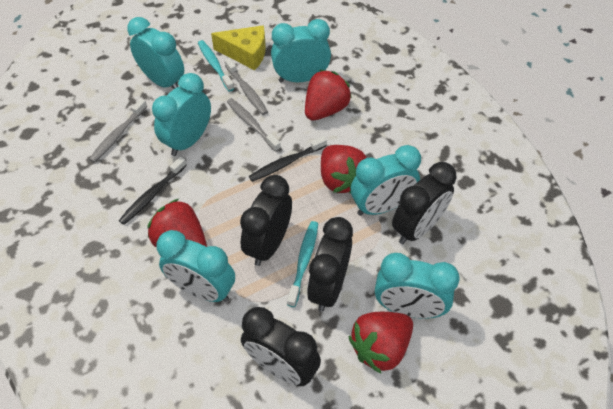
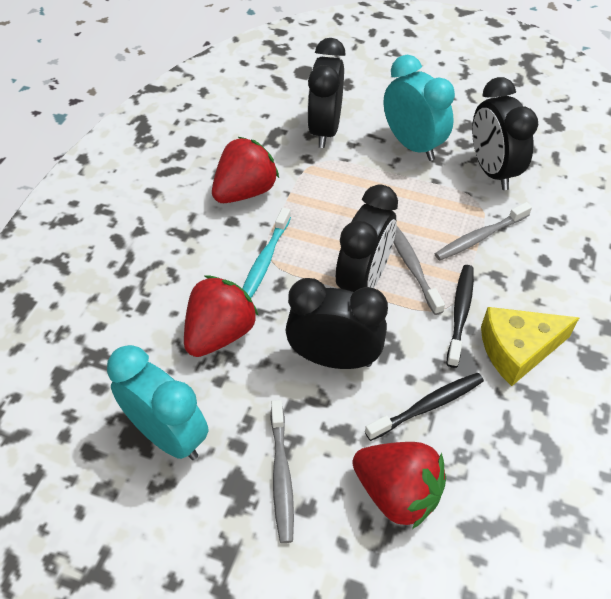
red strawberry: [147,199,207,248] [305,70,352,120] [321,145,367,194] [348,312,413,374] = 4 -> [184,276,259,357] [212,137,279,203] [352,442,446,529] = 3
turquoise clock: [127,17,184,89] [152,73,211,156] [156,230,235,302] [271,19,331,83] [351,145,421,216] [375,253,460,319] = 6 -> [107,345,209,460] [384,55,455,161] = 2
turquoise toothbrush: [198,40,234,92] [287,221,318,307] = 2 -> [242,207,291,298] = 1

